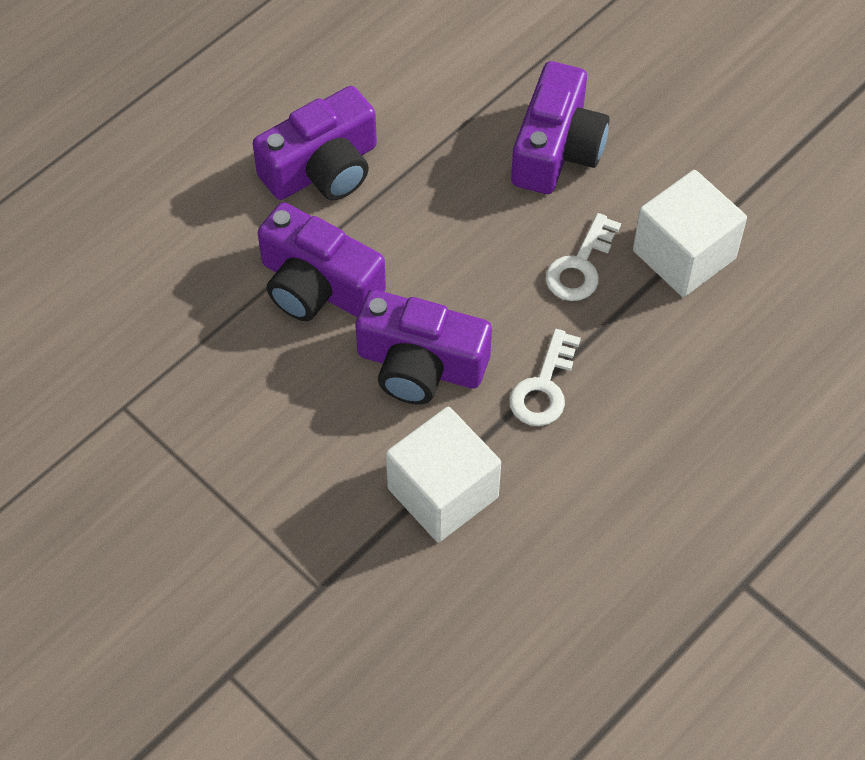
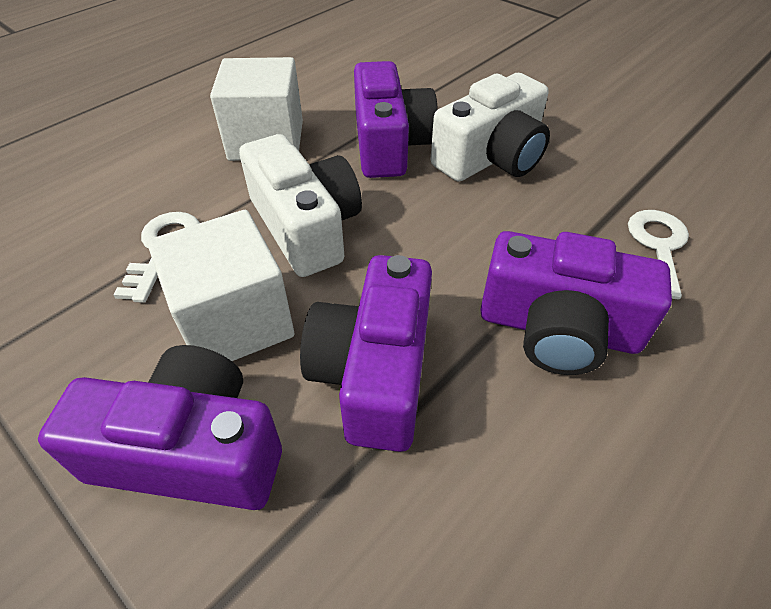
white camera: none = 0 -> [239,134,362,277] [431,73,550,182] = 2

